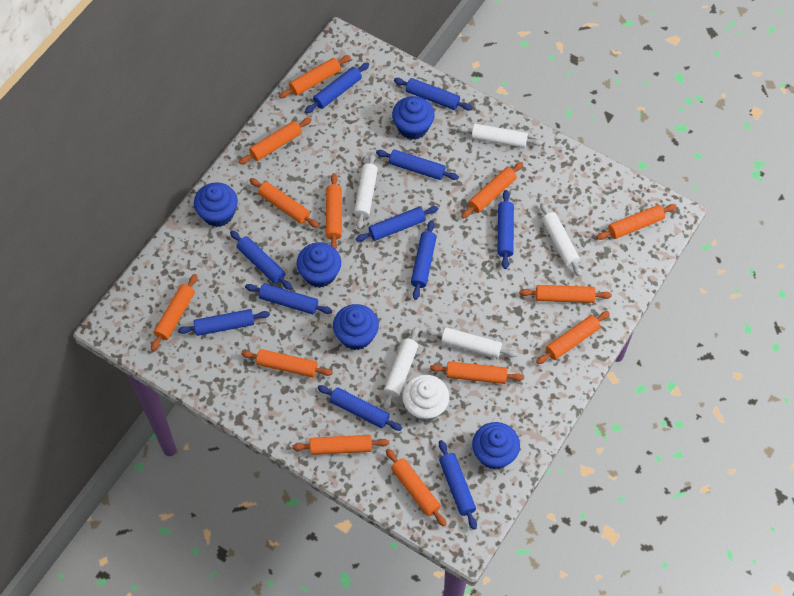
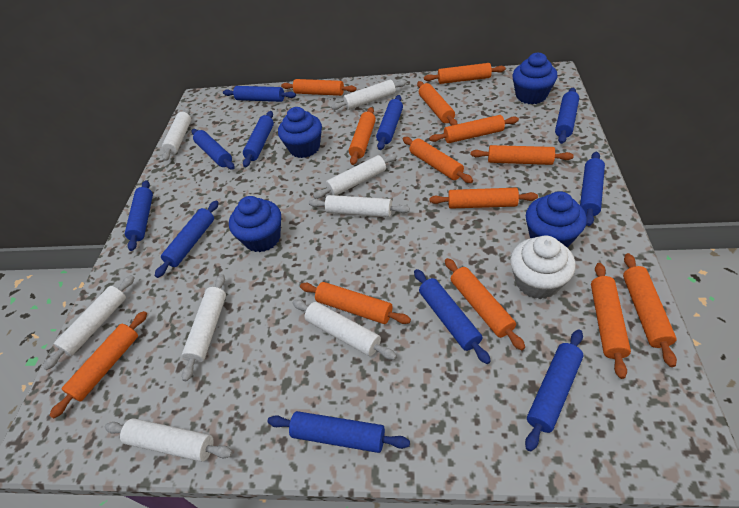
blue cupcake: [194,182,238,227] [297,242,341,288] [333,304,379,350] [392,96,434,140] [472,422,520,469] = 5 -> [229,196,281,252] [278,107,322,158] [512,53,558,104] [526,191,587,248] = 4
white rolling pin: [354,153,378,229] [383,327,419,410] [426,327,517,358] [457,124,543,148] [540,203,582,277] = 5 -> [43,275,135,370] [105,418,233,462] [162,108,191,161] [182,274,226,381] [293,300,397,360] [309,195,410,217] [313,154,397,199] [331,80,407,110] = 8

